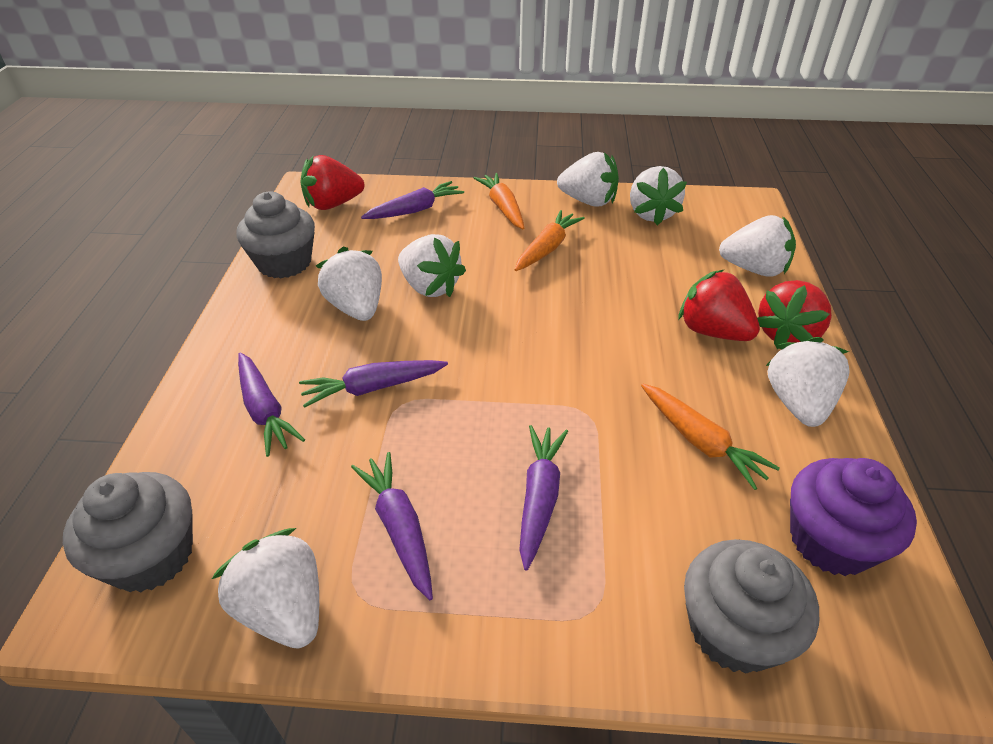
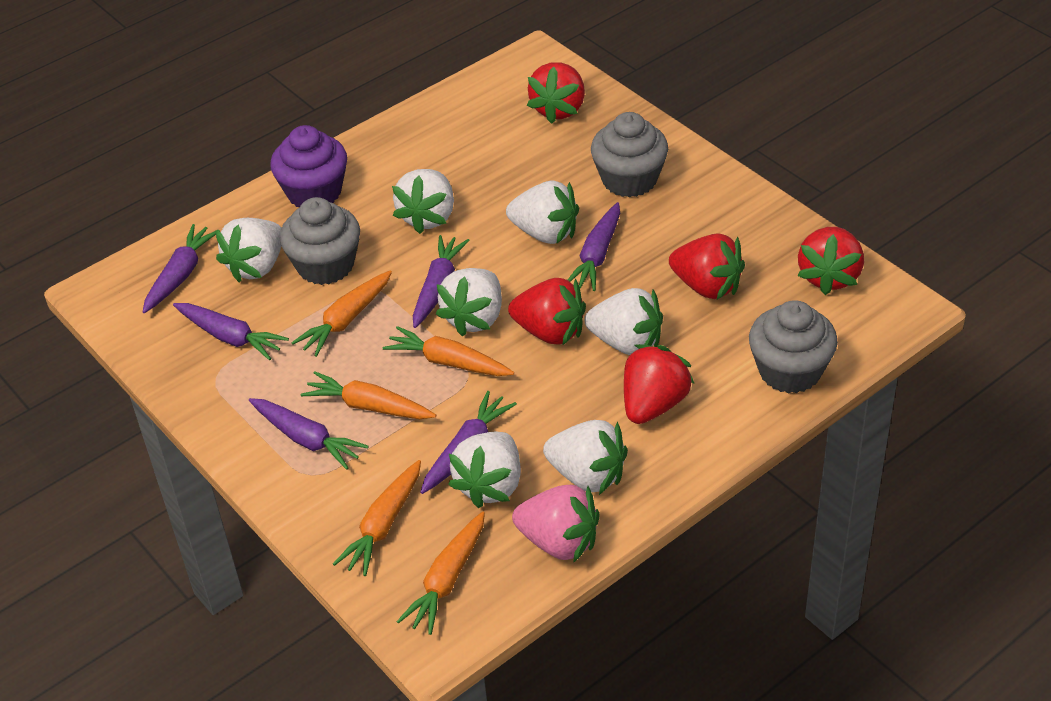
orange carrot: [474,173,524,229] [515,210,585,271] [641,384,780,490] = 3 -> [291,270,392,357] [301,371,436,419] [333,460,421,576] [383,326,514,376] [396,512,485,635] = 5
pink strawberry: none = 0 -> [512,485,600,563] = 1
purple carrot: [238,353,305,457] [299,360,448,408] [351,452,433,601] [361,181,464,219] [519,425,568,570] = 5 -> [143,224,220,313] [173,303,289,360] [249,398,368,470] [413,235,470,328] [420,391,517,494] [568,202,620,291] = 6
red strawberry: [300,155,364,210] [678,270,760,341] [757,280,832,349] = 3 -> [508,278,586,346] [527,62,585,124] [624,344,694,424] [669,233,745,300] [797,227,864,295] = 5

